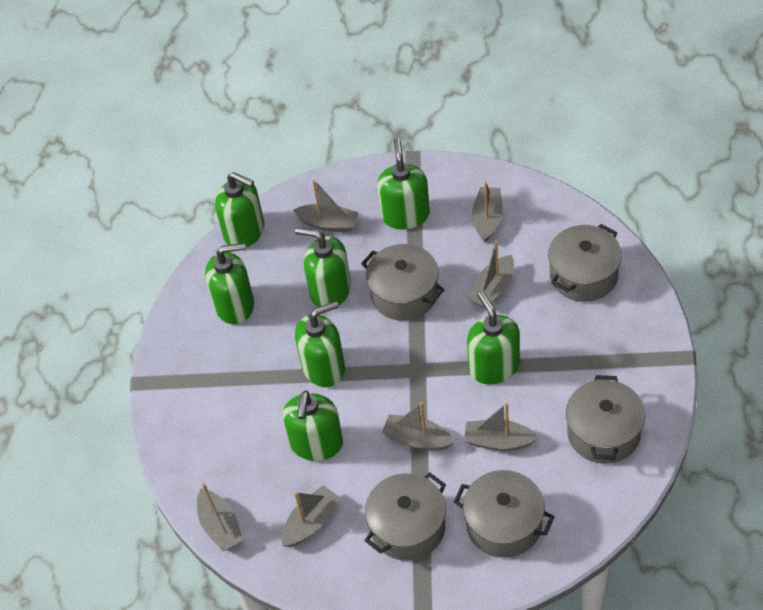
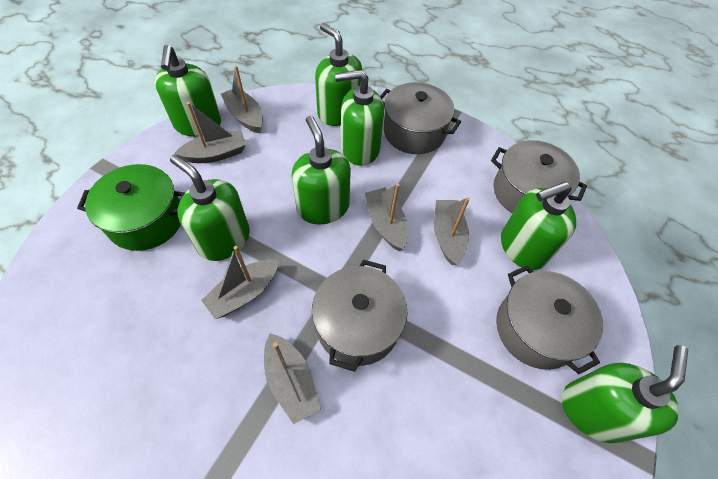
green pot: none = 0 -> [77,164,185,251] = 1
grey boat: [197,483,243,551] [281,485,340,547] [293,180,359,232] [382,402,455,450] [464,403,539,451] [468,241,514,309] [472,182,503,242] = 7 -> [175,102,246,163] [201,246,279,319] [221,65,263,134] [264,333,321,424] [365,183,408,251] [434,197,470,265] = 6
grey pot: [361,244,444,321] [365,472,446,561] [454,470,555,558] [548,224,622,302] [566,375,645,464] = 5 -> [312,259,408,372] [380,82,461,154] [491,140,587,213] [496,265,603,374] = 4

